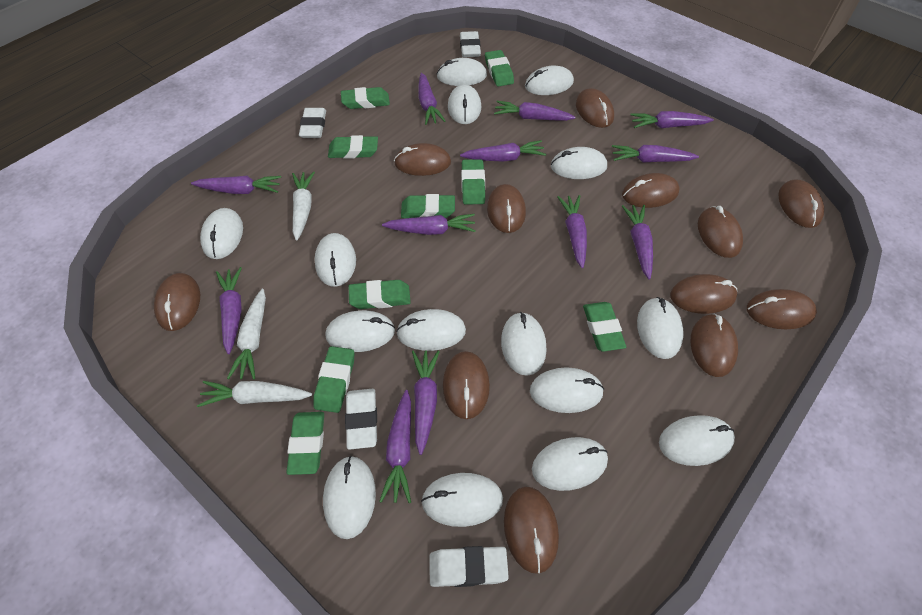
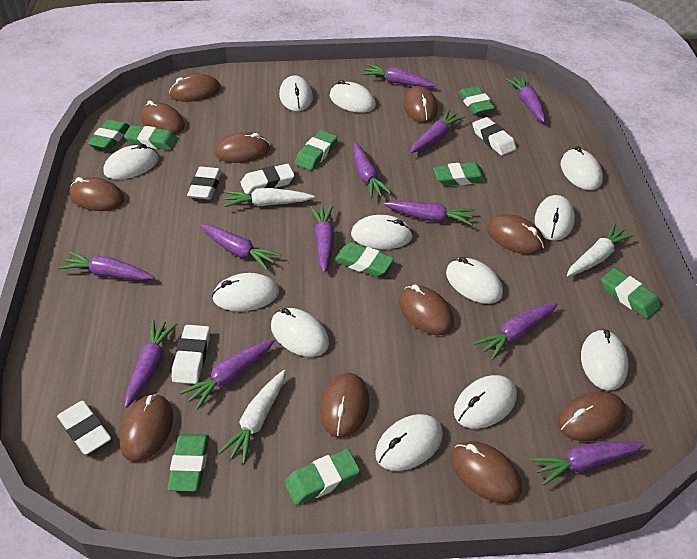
brown mouse: [154,273,200,331] [394,143,451,176] [443,351,490,419] [487,184,526,233] [504,487,559,574] [576,88,614,128] [622,173,680,208] [670,274,737,314] [690,314,738,377] [698,206,743,258] [747,289,817,329] [778,179,824,228] = 12 -> [69,177,124,211] [119,394,173,462] [141,100,185,134] [169,74,221,102] [215,132,270,163] [320,373,369,438] [399,284,454,335] [403,86,438,123] [451,441,522,504] [487,214,545,254] [558,391,626,441] = 11
white eraser: [299,108,326,138] [345,389,377,450] [429,546,509,587] [460,31,481,57] = 4 -> [57,401,111,455] [172,325,210,384] [187,167,222,200] [240,164,295,194] [472,117,516,156] = 5
white mouse: [200,208,243,259] [315,233,356,287] [323,456,376,539] [325,310,395,352] [396,309,466,351] [421,473,503,527] [437,58,487,86] [448,84,481,124] [501,312,546,376] [525,66,574,95] [530,367,604,413] [532,437,608,491] [551,147,607,179] [637,297,684,359] [659,415,735,466] = 15 -> [103,144,159,180] [212,273,279,311] [271,308,329,357] [279,75,313,111] [330,80,376,113] [351,215,413,249] [375,414,443,471] [446,257,503,304] [454,375,517,429] [535,195,575,241] [561,146,603,190] [581,329,629,391] = 12

